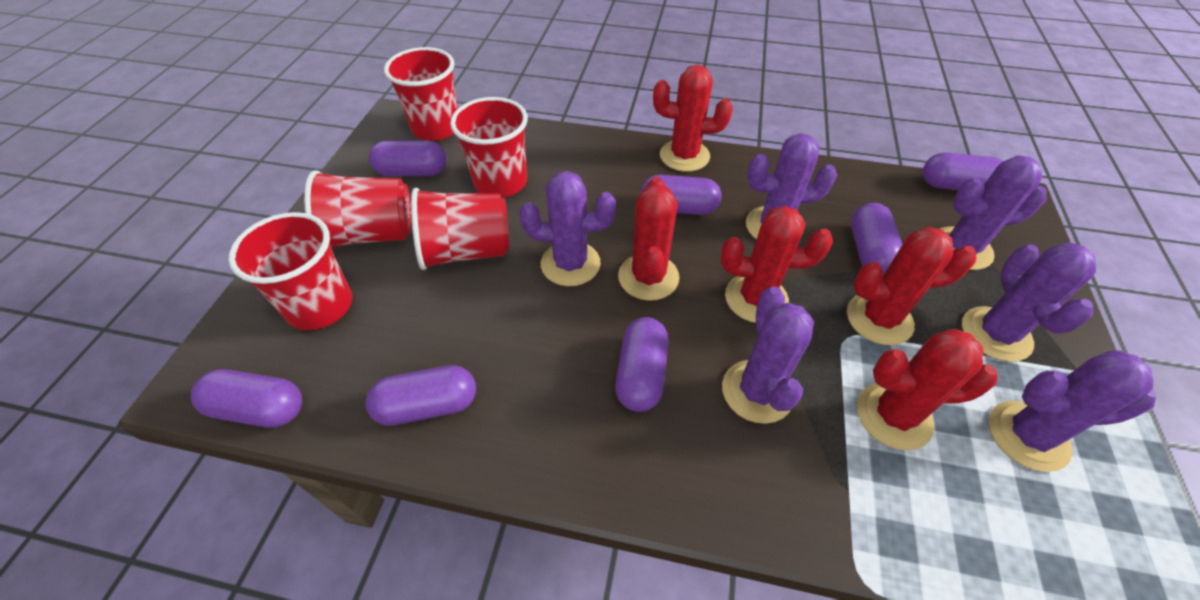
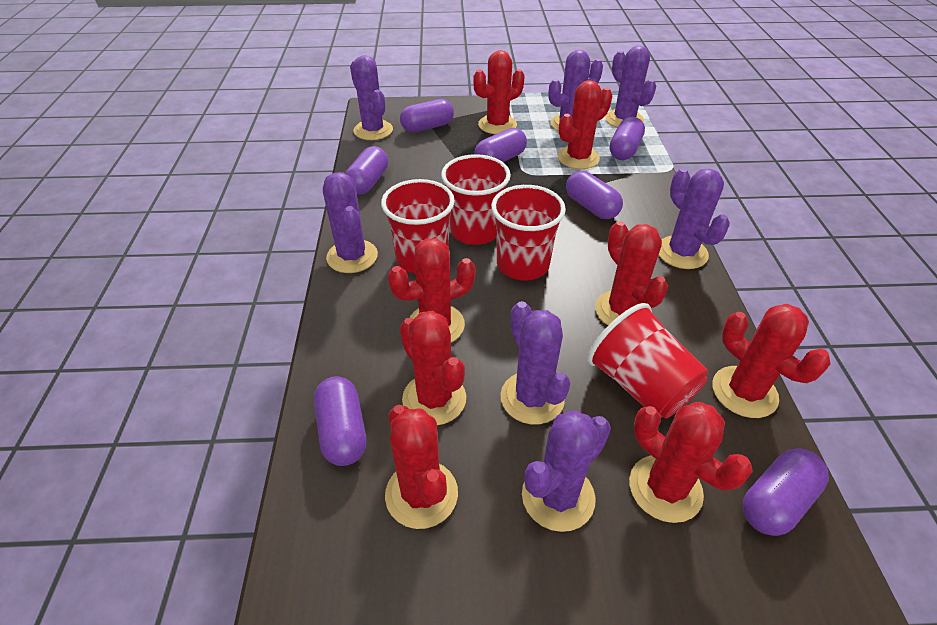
purple cactus: [519,171,616,286] [722,287,814,424] [746,133,837,239] [940,155,1047,270] [962,242,1096,362] [989,350,1156,472] = 6 -> [323,172,378,273] [350,55,393,140] [501,301,570,425] [522,410,611,532] [548,50,603,131] [605,46,656,128] [659,168,730,269] = 7
red cactus: [618,177,680,301] [653,65,733,172] [721,206,833,323] [847,227,977,345] [857,329,998,450] = 5 -> [385,405,458,529] [388,238,475,342] [400,311,466,425] [473,50,525,134] [557,80,613,169] [595,221,668,325] [629,402,753,523] [712,304,830,418] = 8
red cup: [228,212,353,330] [304,170,412,247] [384,47,458,141] [411,188,509,270] [450,97,528,198] = 5 -> [381,179,455,274] [441,154,511,245] [491,185,566,280] [587,303,709,418] = 4

